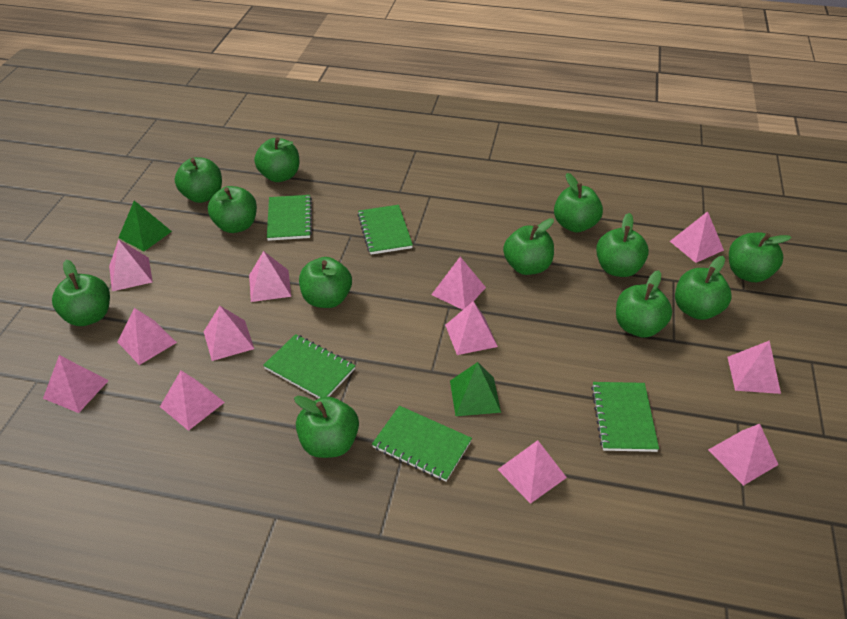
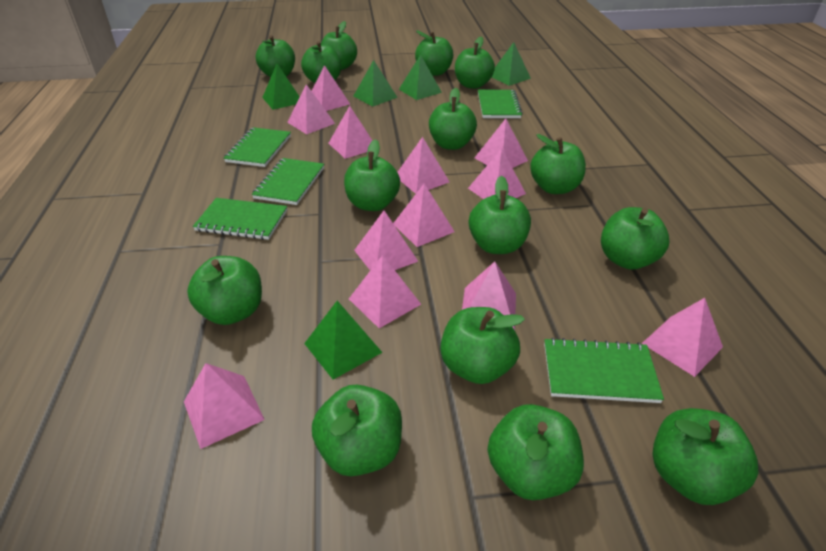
green apple: [52,260,110,326] [175,157,222,203] [208,186,257,233] [254,137,299,182] [294,396,359,458] [299,257,352,308] [503,218,554,275] [554,173,603,233] [596,213,649,277] [616,270,672,338] [675,256,732,320] [729,232,792,282] = 12 -> [187,256,262,325] [256,35,295,77] [301,41,341,83] [312,385,402,476] [321,21,357,70] [344,139,400,211] [415,31,453,76] [429,88,477,150] [440,307,525,384] [455,37,495,89] [469,176,531,254] [488,404,584,500] [530,134,586,194] [601,207,669,270] [653,408,759,505] = 15
green pyramid: [118,200,172,251] [450,362,501,416] = 2 -> [262,64,300,110] [304,301,383,380] [353,60,398,107] [399,54,442,100] [492,42,531,86] = 5

